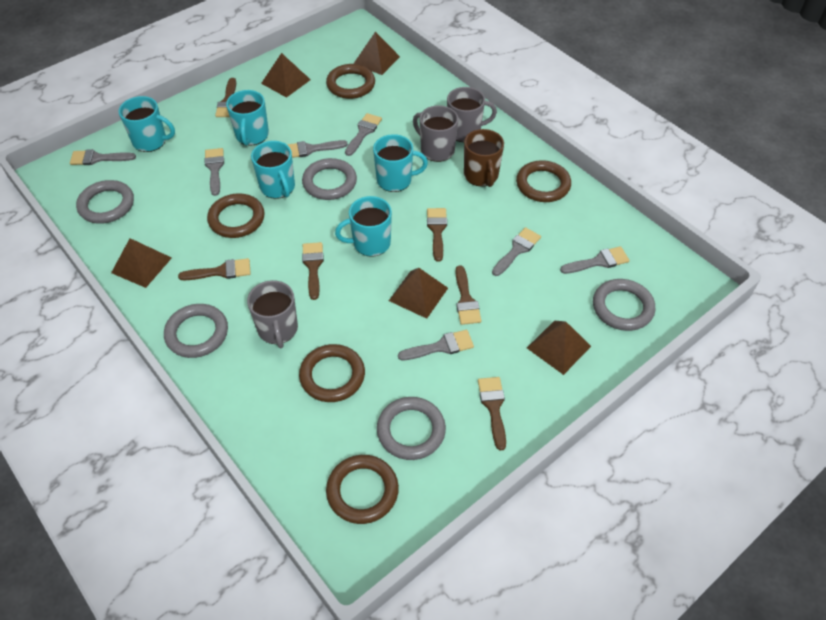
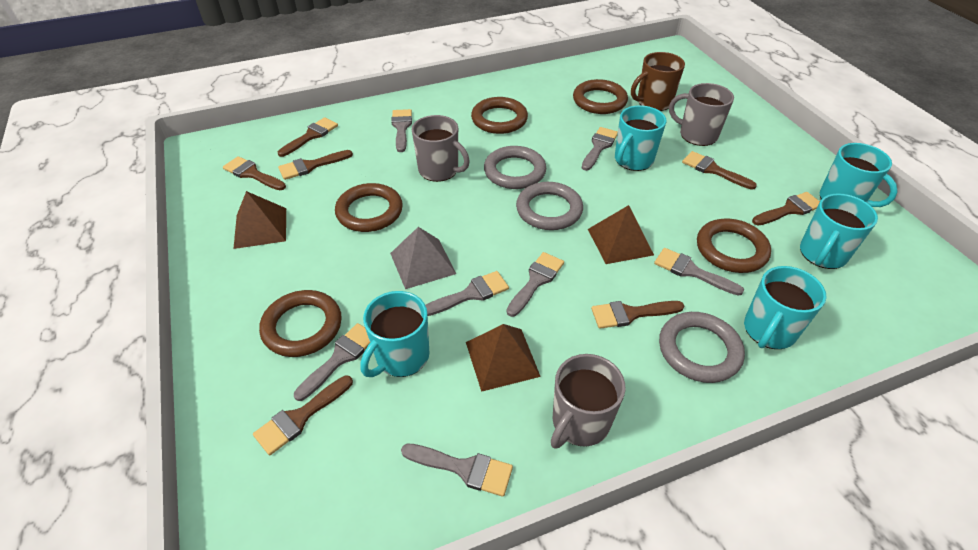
brown brush: [178,258,251,280] [215,78,236,117] [302,242,324,300] [427,208,447,262] [455,265,482,325] [478,377,506,450] = 6 -> [223,156,286,190] [253,375,353,455] [278,117,338,157] [278,150,353,180] [591,301,684,329] [682,151,757,190] [752,192,820,225] = 7
brown pyramid: [111,238,172,288] [261,53,311,98] [353,32,400,75] [389,268,448,319] [527,321,591,375] = 5 -> [233,191,286,249] [466,324,541,392] [588,205,654,264] = 3
grey pyramid: none = 0 -> [390,227,456,289] = 1
grey ring: [76,180,134,224] [164,304,228,358] [302,158,357,200] [377,397,446,460] [593,279,655,331] = 5 -> [484,146,546,189] [516,182,583,230] [659,312,745,383] = 3

